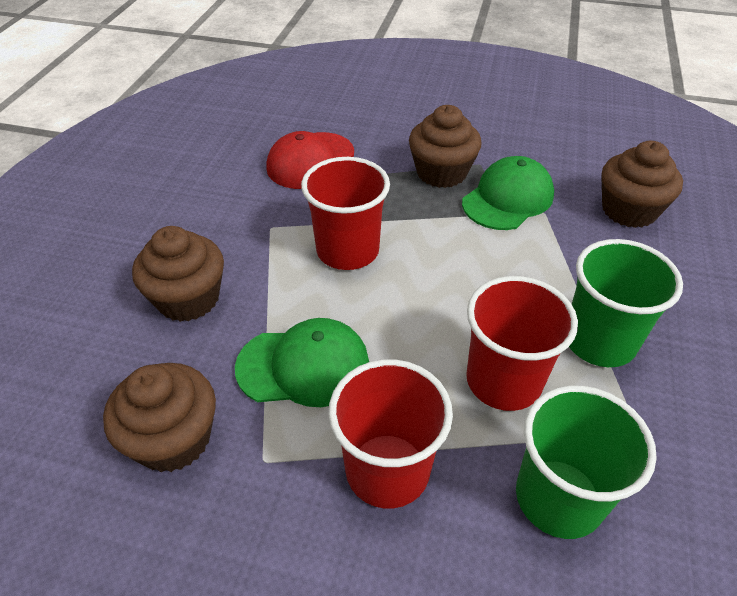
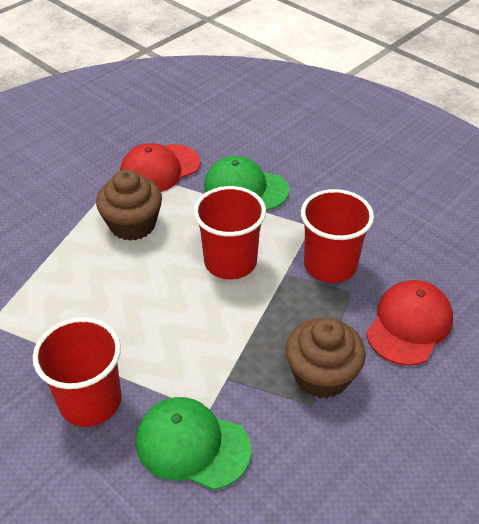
brown cupcake: [103,363,216,472] [132,226,224,322] [409,105,482,188] [601,141,683,228] = 4 -> [96,169,162,241] [286,318,366,398] = 2
green cup: [516,385,657,539] [569,239,683,367] = 2 -> none = 0
red cap: [266,131,354,189] = 1 -> [120,143,201,192] [366,280,453,366] = 2

